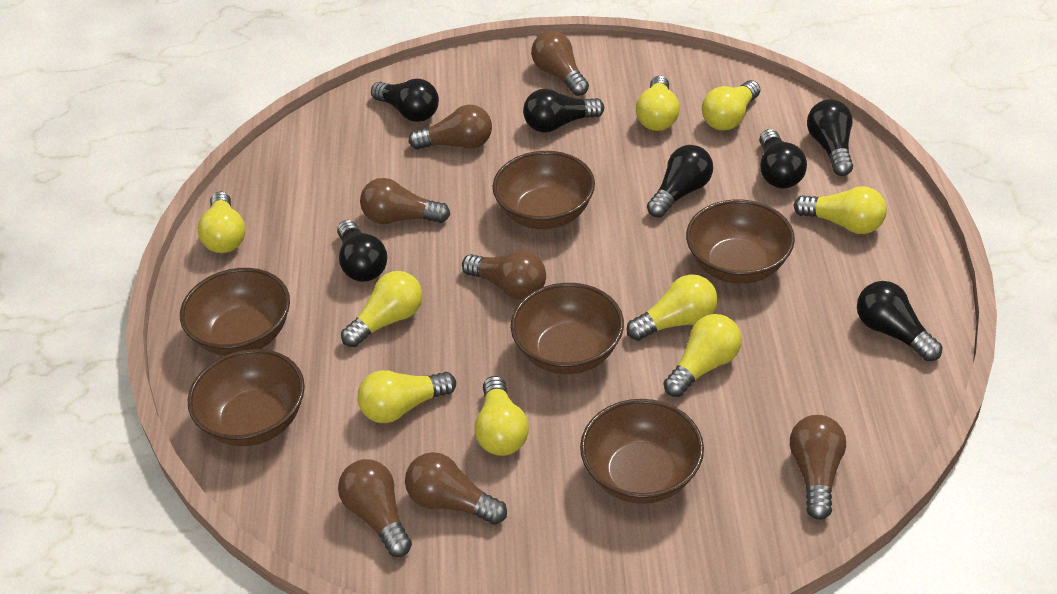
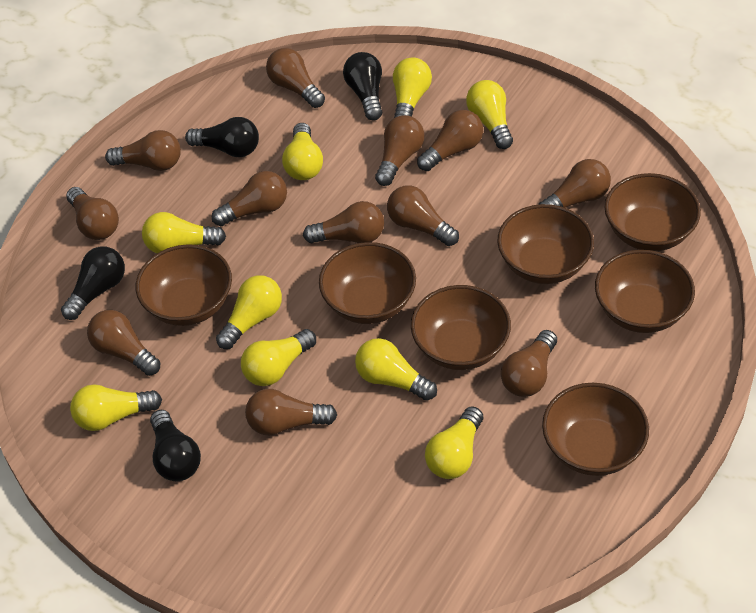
black light bulb: [337,220,387,282] [371,79,439,122] [523,89,604,133] [647,145,713,218] [759,129,807,188] [807,100,853,176] [857,281,942,361] = 7 -> [61,246,125,320] [150,410,201,481] [185,117,259,157] [343,52,382,121] = 4
brown bowl: [180,268,290,356] [188,349,305,446] [493,151,595,229] [511,283,624,374] [580,399,704,504] [686,199,795,284] = 6 -> [136,244,232,326] [319,242,416,324] [411,285,511,370] [497,204,594,284] [542,383,649,476] [595,250,695,333] [604,173,701,251] = 7
brown light bulb: [338,459,412,557] [360,178,450,224] [405,452,507,524] [409,105,492,150] [462,251,546,300] [531,31,589,96] [790,415,846,520] = 7 -> [66,187,119,240] [87,310,160,376] [105,130,181,171] [212,171,287,226] [245,389,337,436] [266,48,325,108] [303,201,384,244] [375,115,424,186] [387,185,459,246] [417,110,483,171] [501,330,557,397] [538,159,611,208] = 12

